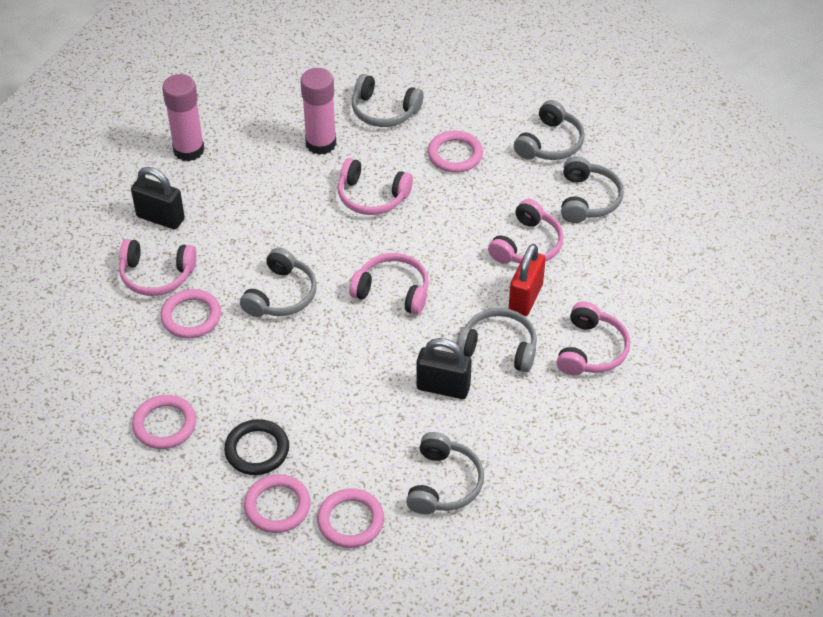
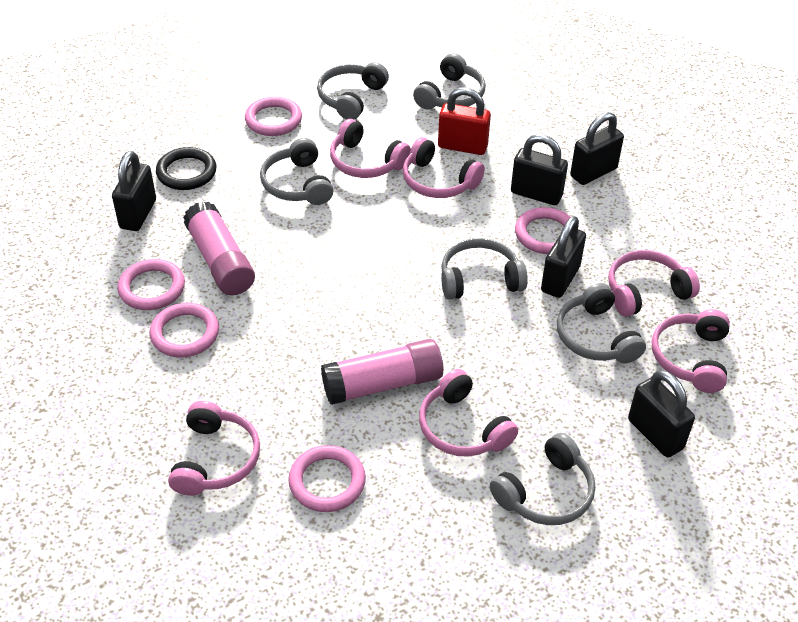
black padlock: [131,167,185,229] [416,338,472,399] = 2 -> [112,151,156,231] [511,134,568,205] [541,216,586,298] [570,112,624,185] [628,370,695,458] = 5
pink headphones: [119,239,197,296] [338,158,413,215] [349,253,429,315] [488,199,564,264] [557,301,630,375] = 5 -> [168,401,260,496] [330,119,411,178] [403,137,485,198] [419,369,518,457] [608,250,700,317] [652,309,730,393] = 6

